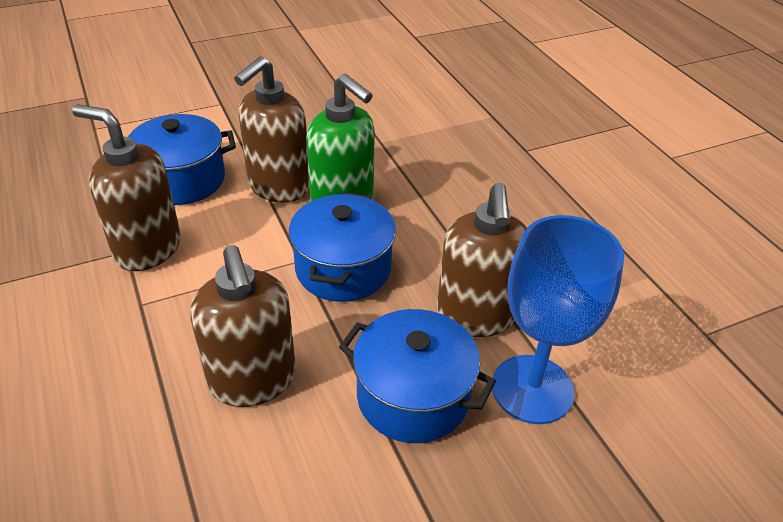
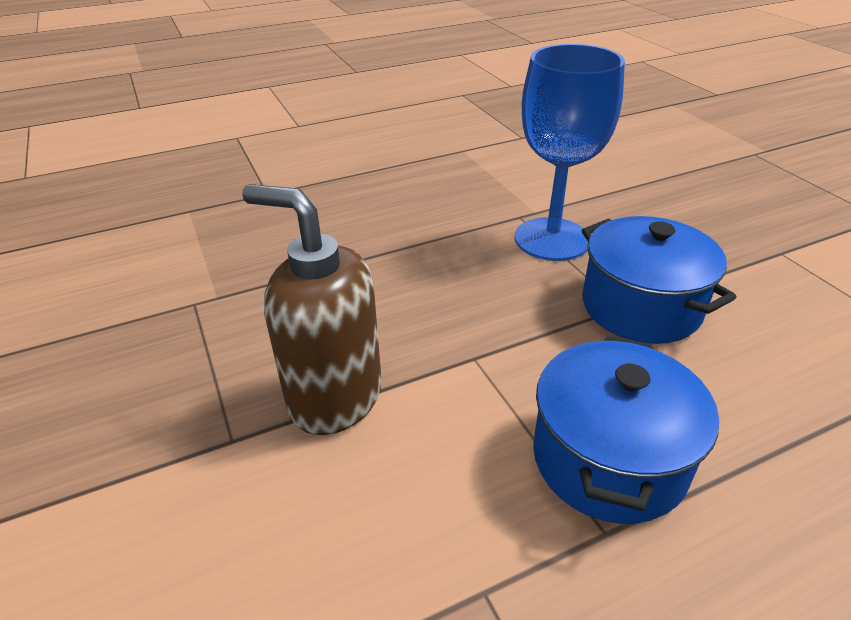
blue pot: [128,114,236,205] [289,192,396,302] [339,309,496,443] = 3 -> [533,336,719,524] [581,216,737,344] = 2
brown soap dispenser: [72,104,181,271] [190,245,296,407] [234,57,309,202] [437,183,527,337] = 4 -> [242,184,382,435] = 1
green soap dispenser: [306,74,375,202] = 1 -> none = 0

